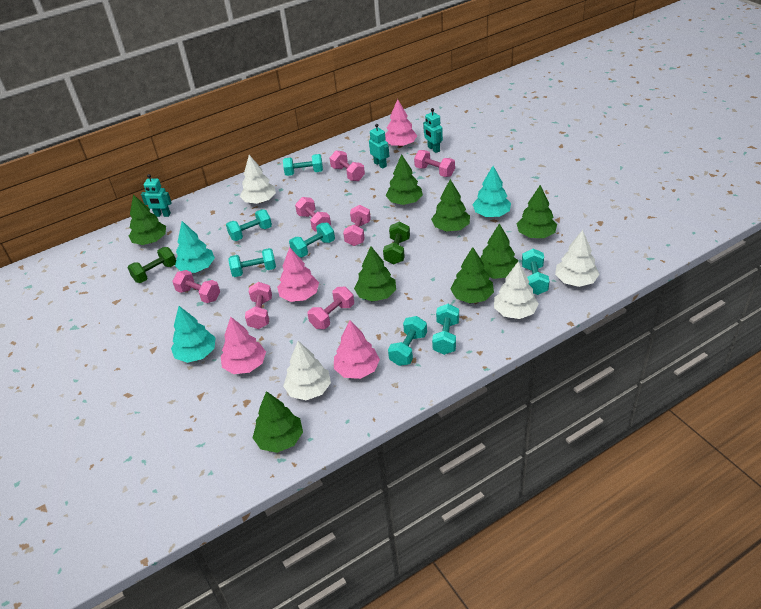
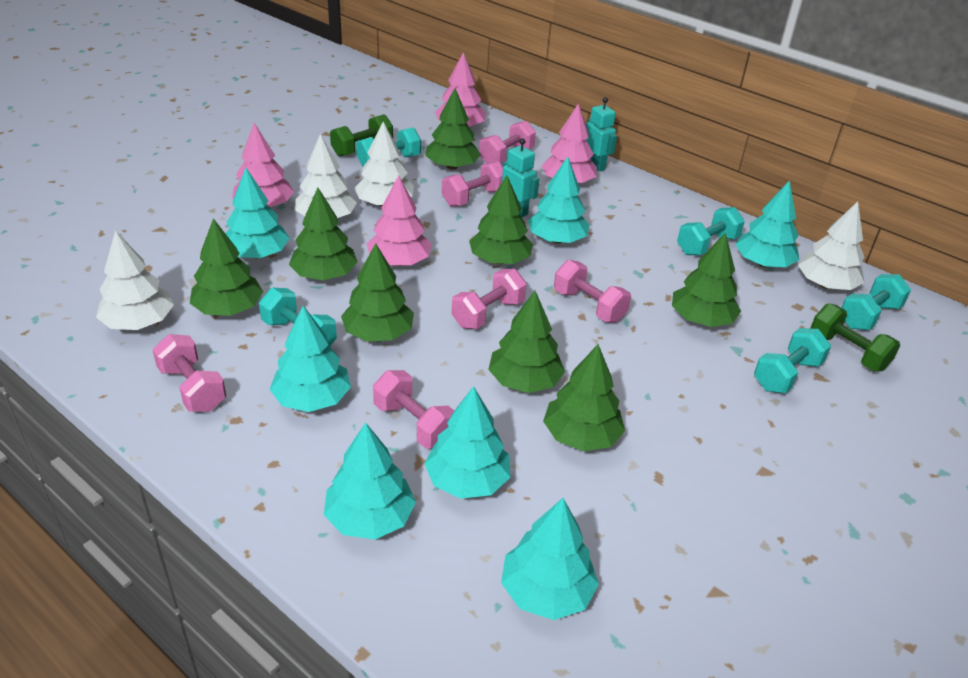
pink dumbbell: [172,270,220,303] [245,282,272,329] [295,197,331,232] [308,287,354,329] [330,150,365,181] [343,205,371,246] [414,150,455,177] = 7 -> [152,334,226,412] [373,370,454,449] [442,161,503,206] [452,269,527,329] [479,121,536,163] [554,260,631,323] = 6
turquoise dumbbell: [226,209,272,241] [228,248,276,277] [283,154,323,176] [289,223,335,257] [388,316,427,366] [432,304,459,355] [522,249,549,295] = 7 -> [259,288,337,347] [356,127,421,167] [677,207,745,255] [754,328,831,393] [842,274,911,330] = 5
turquoise robot: [141,174,172,217] [369,124,390,169] [423,108,443,153] = 3 -> [502,138,539,217] [586,97,617,171] = 2
turquoise tree: [171,306,216,363] [175,221,215,273] [472,166,511,217] = 3 -> [225,167,290,259] [269,306,351,412] [324,422,416,540] [424,386,510,499] [501,498,599,620] [528,157,590,243] [735,180,799,267] = 7

